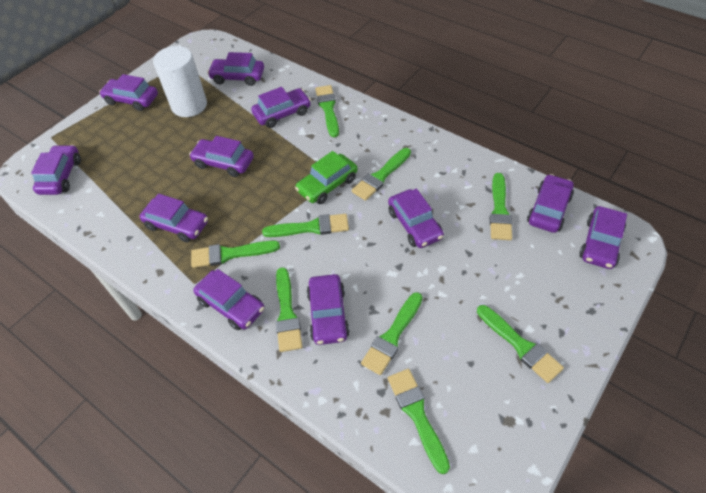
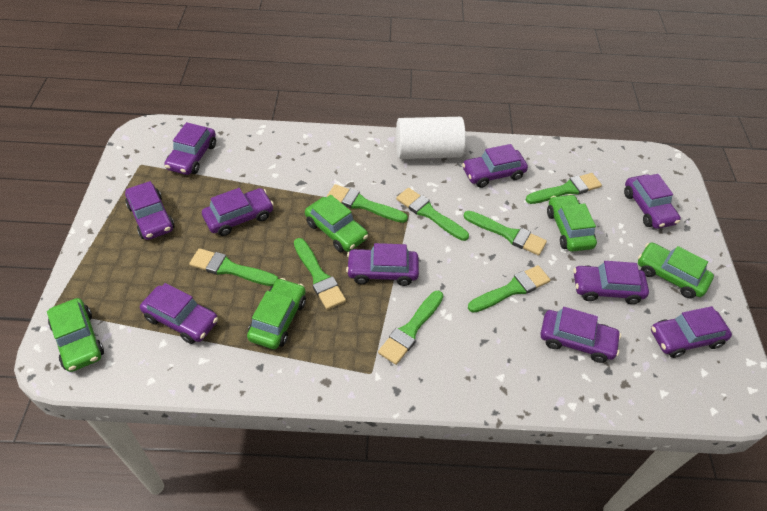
green brush: [191,241,280,268] [262,214,349,237] [276,267,302,352] [315,85,339,137] [352,148,411,201] [361,292,423,375] [388,369,450,474] [477,305,564,383] [490,173,512,240] = 9 -> [189,248,278,286] [294,238,346,310] [327,184,408,223] [378,291,443,365] [396,188,469,241] [464,211,547,256] [468,265,550,313] [526,173,602,204] = 8
green car: [295,151,358,204] = 1 -> [47,298,104,372] [247,278,306,349] [305,195,368,252] [547,194,597,252] [638,243,714,298] = 5
purple car: [31,145,81,195] [99,74,158,111] [140,193,208,242] [189,136,254,177] [193,269,265,330] [207,52,264,86] [251,87,311,128] [307,274,350,345] [388,189,444,248] [527,174,574,233] [579,206,627,269] = 11 -> [125,181,174,240] [140,283,218,344] [164,122,216,175] [202,188,274,236] [346,243,419,286] [462,144,528,188] [540,307,621,363] [573,261,649,304] [624,174,681,229] [651,306,732,358] = 10

